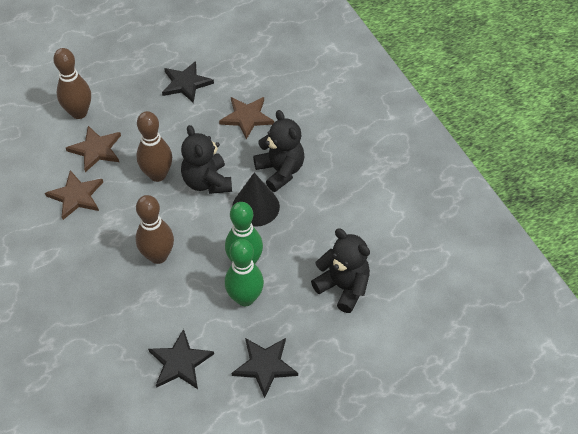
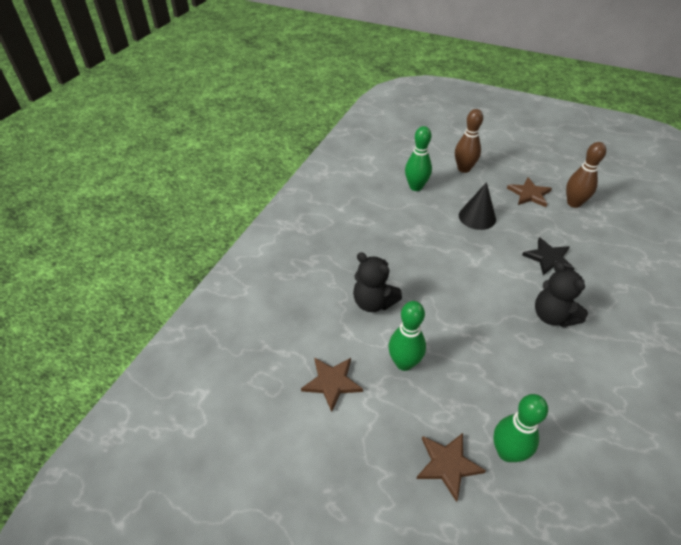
black star: [148,329,214,389] [162,61,214,103] [231,338,298,398] = 3 -> [522,237,574,275] = 1
black teddy bear: [181,125,232,194] [253,110,304,192] [311,228,370,313] = 3 -> [353,252,402,312] [535,261,588,327] = 2
brown bowling pin: [53,48,91,119] [136,111,172,182] [136,195,174,264] = 3 -> [455,109,483,173] [566,142,606,208] = 2
green bowling pin: [225,202,263,264] [225,239,264,306] = 2 -> [388,301,426,371] [405,126,432,191] [493,394,548,462] = 3

